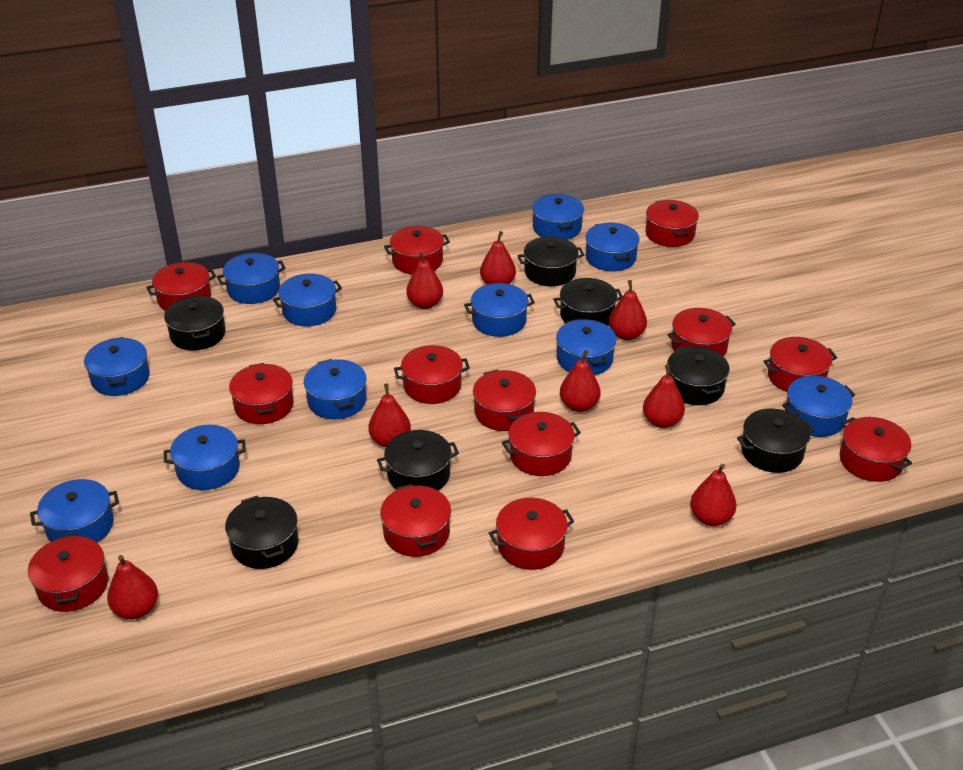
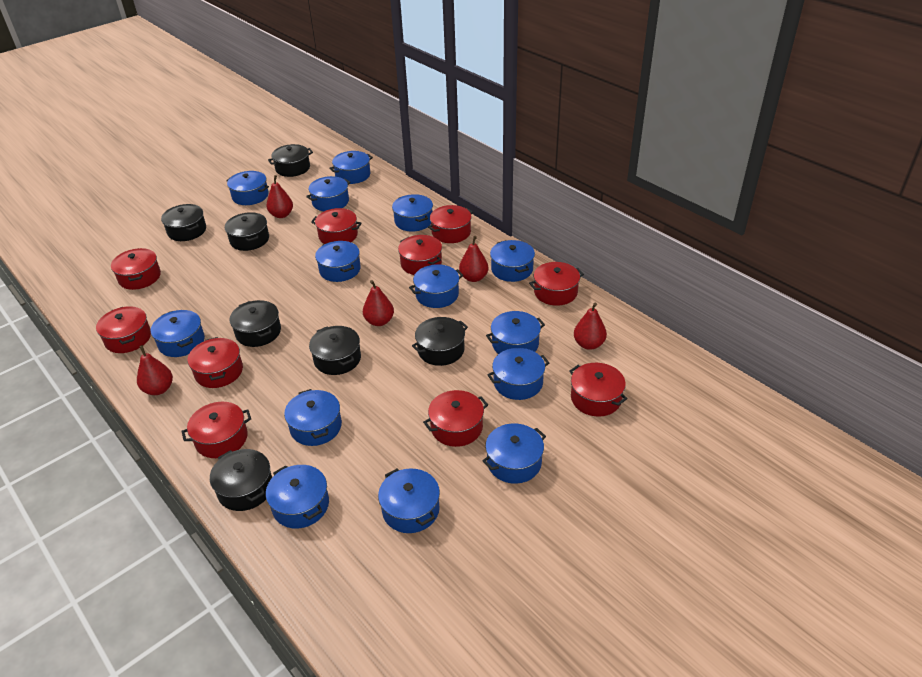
blue pot: [30,479,119,543] [84,337,150,396] [164,425,246,490] [217,253,286,304] [273,274,342,326] [304,359,367,420] [464,283,535,337] [532,194,584,240] [556,319,616,375] [585,223,640,271] [782,376,855,437] = 11 -> [151,310,205,357] [226,171,269,205] [266,465,329,528] [284,389,342,446] [306,176,350,211] [315,241,361,282] [329,151,373,184] [378,468,440,533] [392,194,433,232] [409,264,463,308] [483,423,546,484] [486,311,545,354] [487,348,549,400] [490,240,535,282] = 14
red pear: [107,555,158,619] [368,384,411,447] [406,252,443,309] [480,231,516,284] [560,350,601,412] [609,280,647,340] [643,365,685,428] [690,464,737,526] = 8 -> [137,345,173,395] [266,175,293,218] [363,280,394,326] [459,236,488,282] [574,303,607,350] = 5
red pot: [28,534,108,612] [146,262,216,311] [229,363,294,424] [380,484,451,557] [384,226,450,275] [394,345,470,404] [473,370,536,431] [489,498,574,570] [502,412,581,476] [645,200,699,247] [667,308,736,356] [763,337,837,392] [840,417,912,482] = 13 -> [96,306,151,353] [111,248,161,290] [181,402,251,458] [188,337,243,388] [311,208,361,244] [398,235,442,275] [423,390,488,447] [428,205,473,243] [529,262,584,306] [569,363,628,416] = 10

